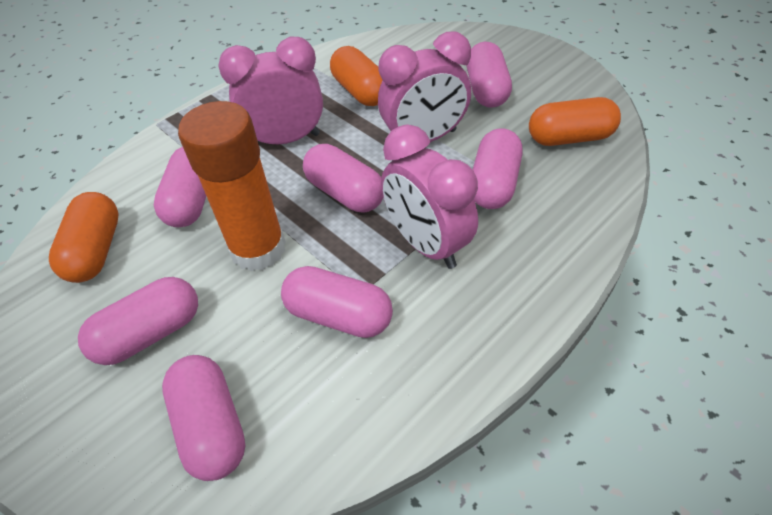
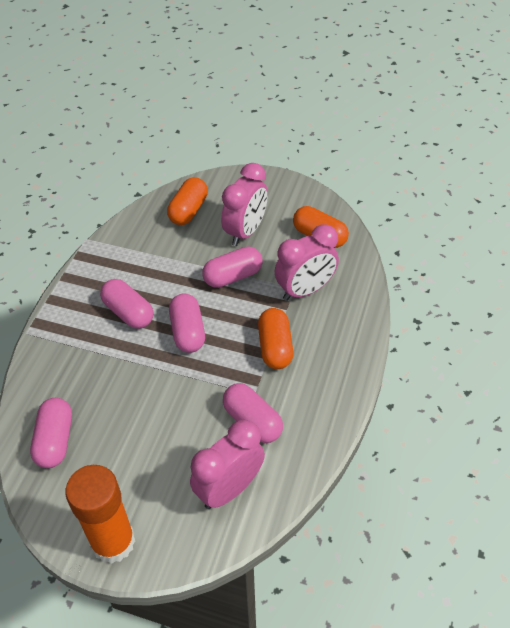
pink capsule: [78,277,198,365] [154,147,206,227] [162,355,246,481] [281,266,393,338] [303,144,384,212] [466,42,512,108] [473,128,522,209] = 7 -> [30,398,72,468] [100,279,153,329] [169,293,205,353] [202,246,262,288] [223,383,283,443] = 5

